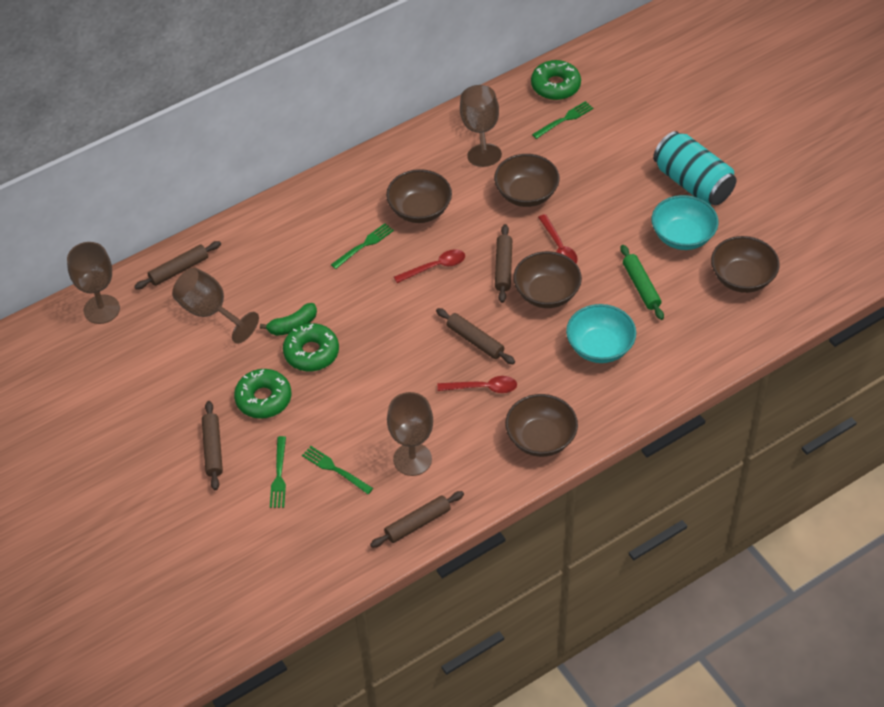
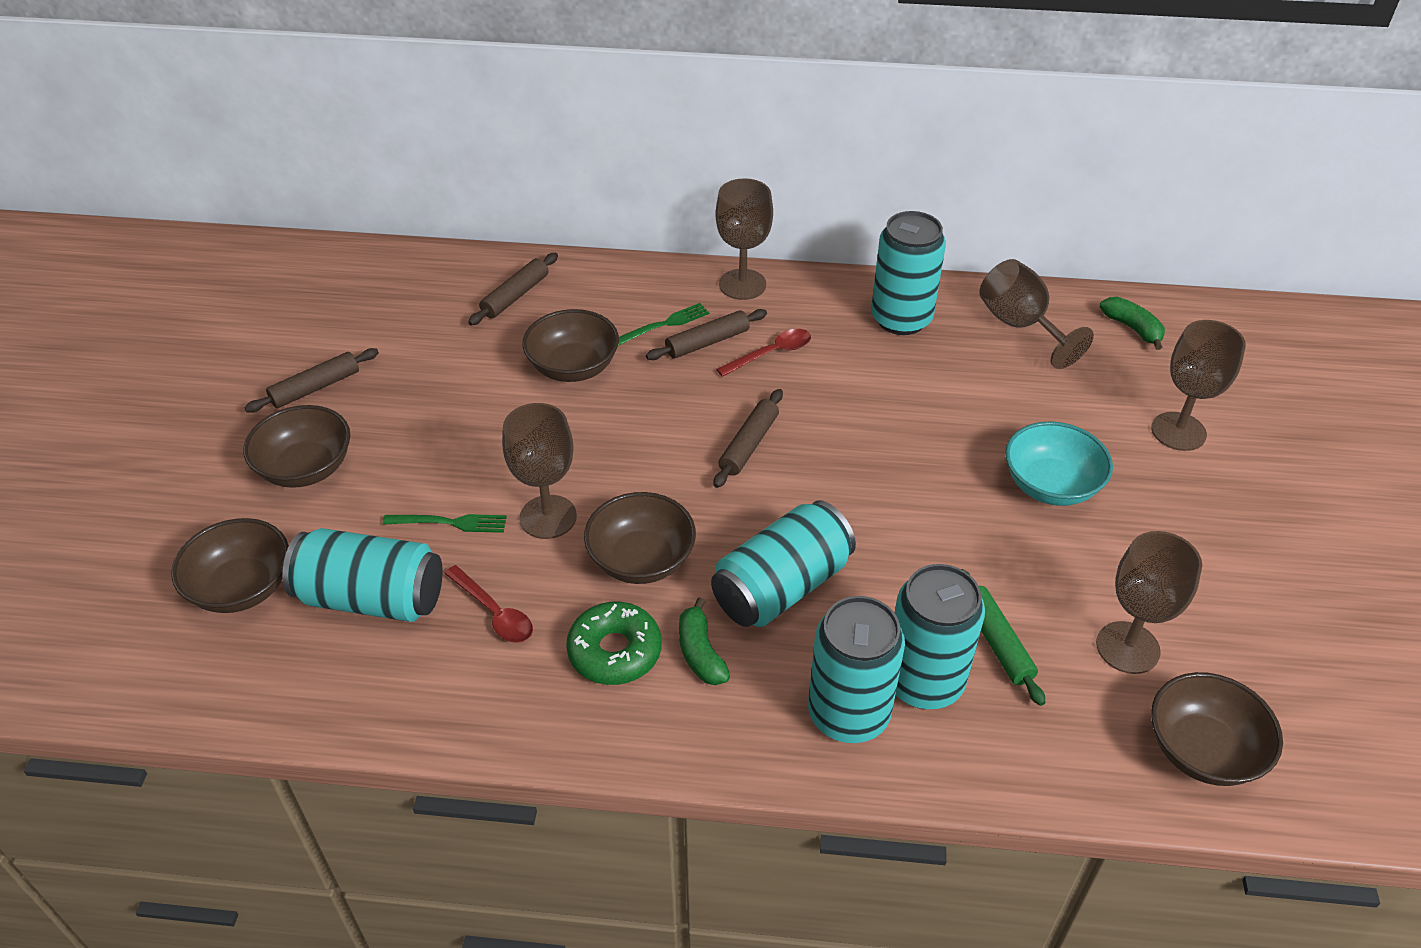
brown goblet: [67,242,120,324] [172,267,259,344] [387,392,433,476] [460,85,502,167] = 4 -> [502,403,577,539] [715,178,773,300] [979,259,1094,369] [1096,531,1202,674] [1151,320,1246,451] = 5
brown rolling pin: [134,241,221,289] [202,401,223,490] [370,491,464,548] [436,308,515,364] [495,224,512,303] = 5 -> [245,348,379,413] [468,253,558,325] [646,309,767,360] [714,389,783,488] = 4
green banana: [260,303,317,336] = 1 -> [679,597,730,685] [1100,297,1165,350] = 2
green donut: [234,369,291,419] [283,323,339,371] [531,60,581,100] = 3 -> [566,602,662,685] = 1
green fork: [270,436,286,508] [302,446,373,494] [331,223,394,269] [532,101,593,139] = 4 -> [383,514,507,533] [618,303,710,346] = 2
red spoon: [394,249,465,283] [437,376,517,393] [538,214,578,263] = 3 -> [444,565,533,643] [716,329,811,377] = 2
turquoise bowl: [566,304,636,363] [652,195,719,250] = 2 -> [1005,421,1113,506] = 1
turquoise can: [653,131,737,205] = 1 -> [282,528,443,622] [711,500,856,627] [808,596,905,743] [871,211,946,335] [895,564,985,709] = 5

